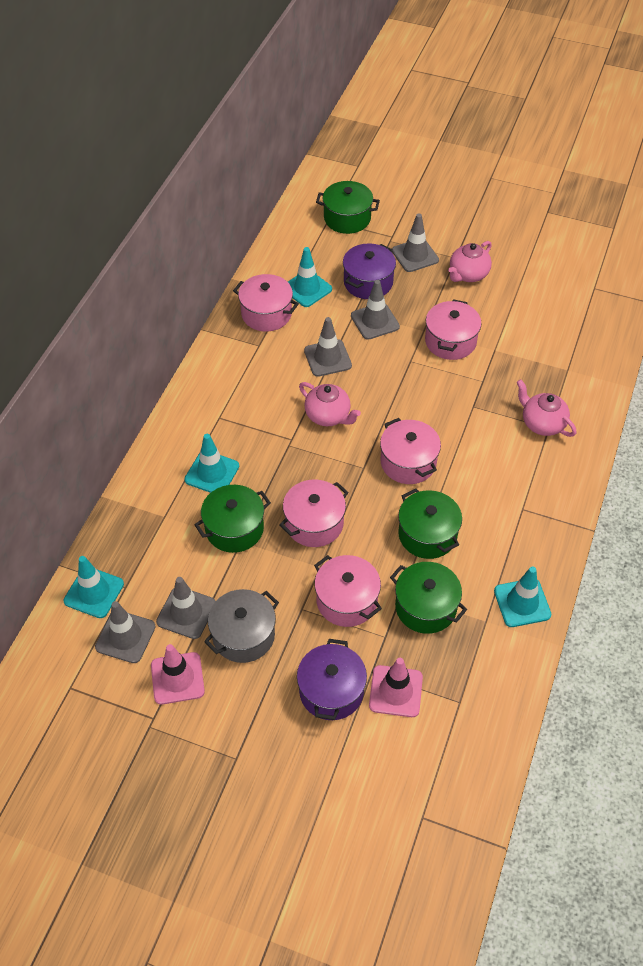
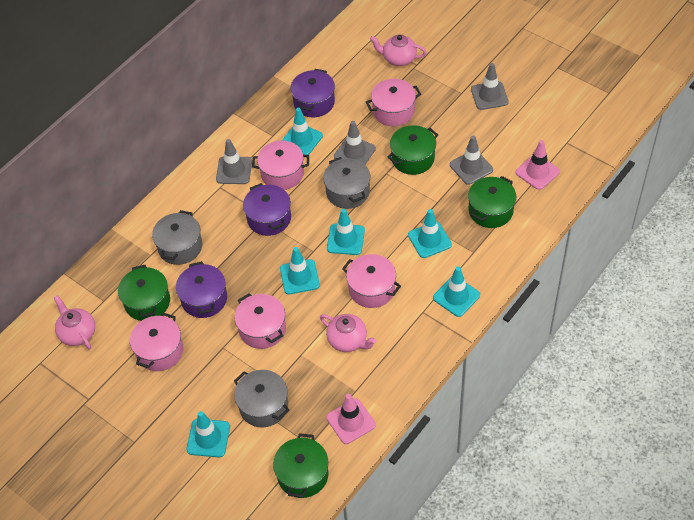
grey pot: [204,589,279,663] = 1 -> [152,210,202,265] [234,370,290,427] [323,157,370,209] = 3
grey traffic cone: [95,601,156,663] [156,577,215,639] [304,317,352,377] [351,280,400,340] [392,214,439,272] = 5 -> [216,139,252,184] [334,121,376,164] [450,135,493,185] [471,63,509,110] = 4
purple pot: [297,639,367,720] [343,243,396,299] = 2 -> [176,261,227,318] [243,183,291,236] [290,69,335,117] = 3
turquoise traffic cone: [64,556,124,618] [184,434,239,493] [288,247,332,307] [494,567,551,627] = 4 -> [186,411,230,457] [280,247,320,294] [282,108,323,155] [327,209,365,255] [408,209,452,258] [433,266,480,317] = 6

